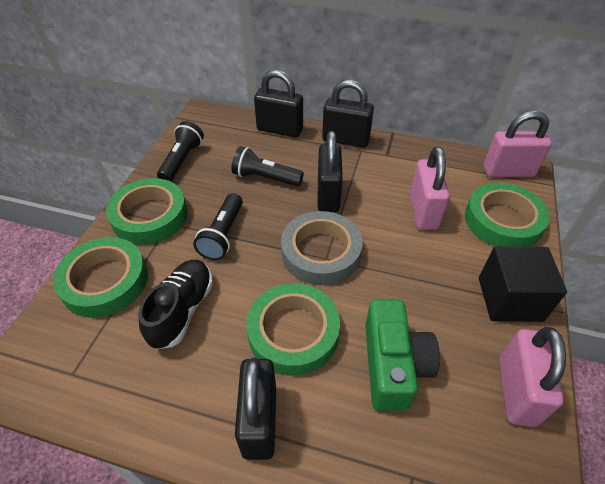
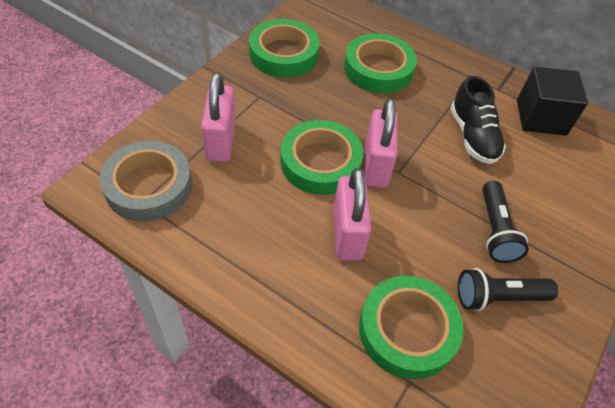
black flashlight: [157,121,204,182] [193,193,243,260] [231,146,304,186] = 3 -> [458,268,558,311] [482,181,529,263] = 2
black padlock: [235,358,276,460] [254,70,303,137] [317,131,343,212] [322,80,374,148] = 4 -> none = 0
green camera: [365,300,440,411] = 1 -> none = 0

